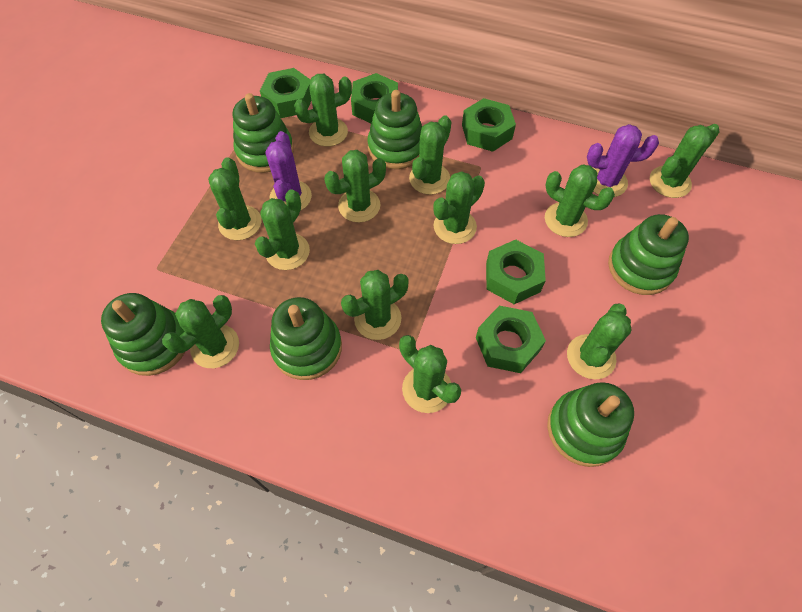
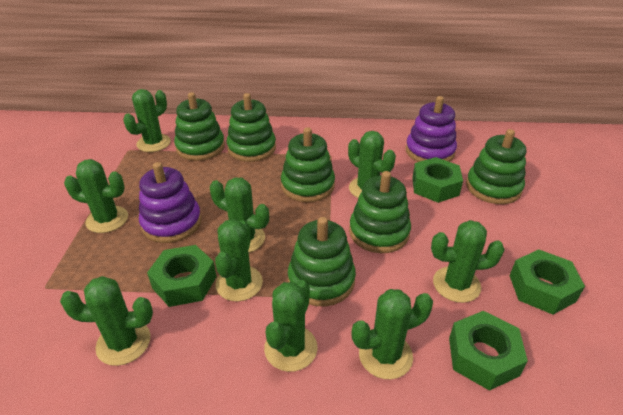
green cactus: [162,295,239,368] [208,157,261,240] [255,189,310,270] [294,74,352,147] [324,150,386,223] [341,270,409,340] [399,335,461,413] [409,116,451,195] [433,171,485,244] [545,164,615,237] [567,304,632,379] [650,124,719,198] = 12 -> [60,276,153,366] [64,159,128,233] [123,89,171,152] [210,177,269,253] [215,219,263,302] [264,280,318,372] [348,131,396,198] [351,289,433,380] [431,220,505,303] = 9
green nut: [260,68,312,118] [351,73,398,123] [462,98,516,152] [476,306,546,373] [486,240,546,304] = 5 -> [147,245,217,307] [412,157,463,203] [449,311,528,391] [510,249,585,315] = 4
purple cactus: [265,131,312,210] [587,124,659,197] = 2 -> none = 0
purple stacking toy: none = 0 -> [139,162,202,243] [406,96,457,162] = 2

